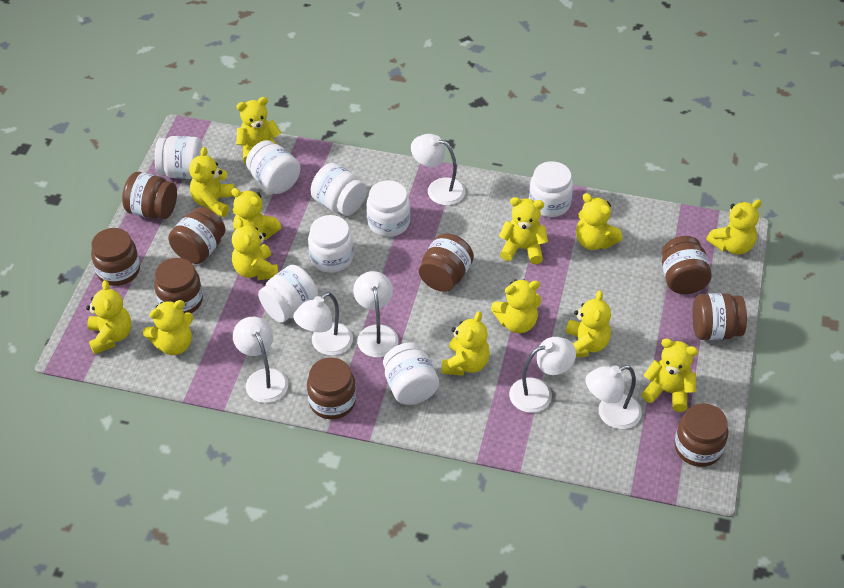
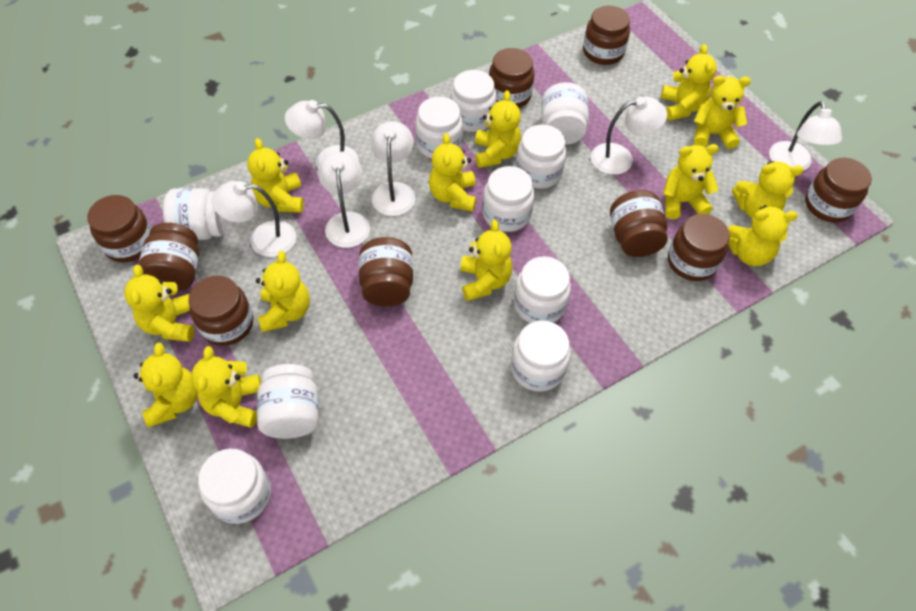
white jar: [155,136,203,179] [246,140,300,194] [258,265,318,323] [308,215,353,273] [311,163,367,216] [366,180,410,237] [383,343,439,405] [529,161,573,217] = 8 -> [163,188,228,240] [198,449,271,524] [257,364,319,439] [415,97,463,159] [450,70,497,132] [483,166,534,232] [511,321,571,392] [514,256,571,323] [516,124,566,189] [541,82,589,145] = 10

